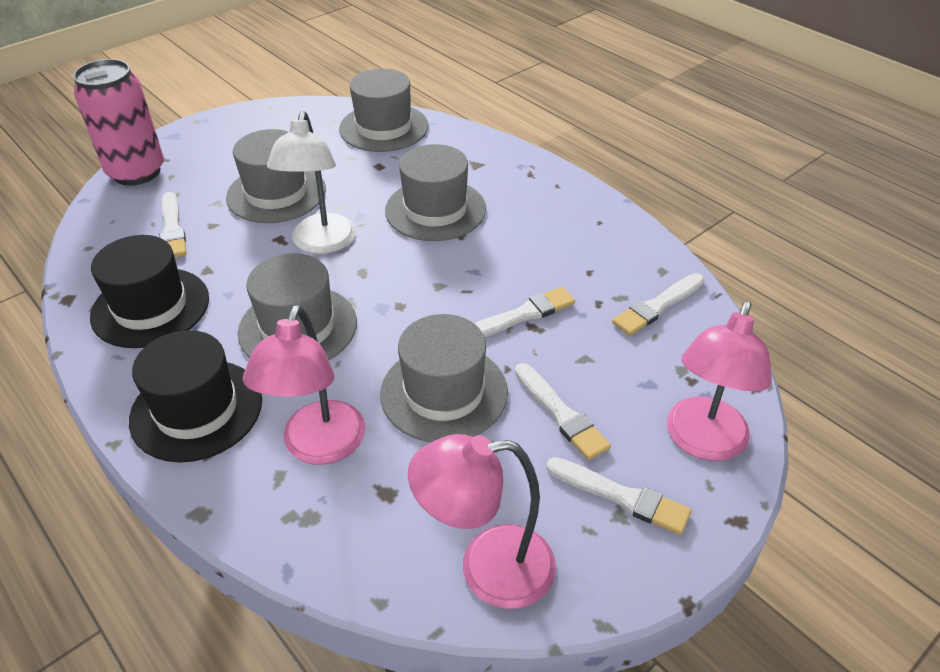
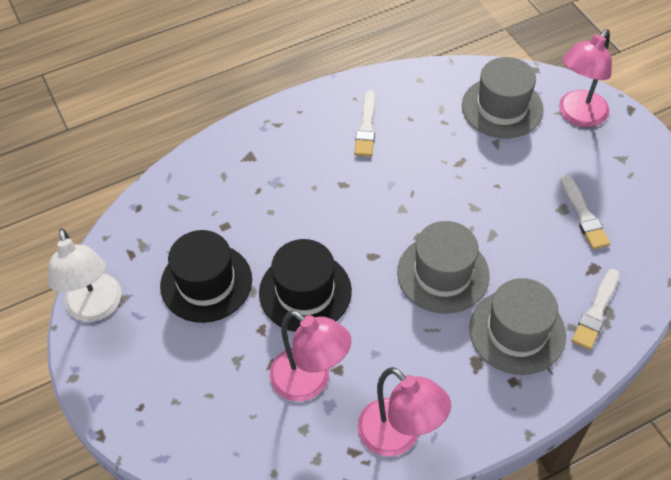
grey hat: [226,129,326,223] [238,253,357,360] [339,69,429,152] [380,314,508,442] [385,144,486,241] = 5 -> [397,221,489,314] [462,57,544,138] [469,278,566,375] = 3
pink can: [73,59,164,186] = 1 -> none = 0
white brush: [159,192,186,257] [474,287,575,337] [515,363,611,460] [546,457,692,535] [612,273,704,336] = 5 -> [354,90,376,157] [560,174,610,250] [572,269,620,350] = 3

